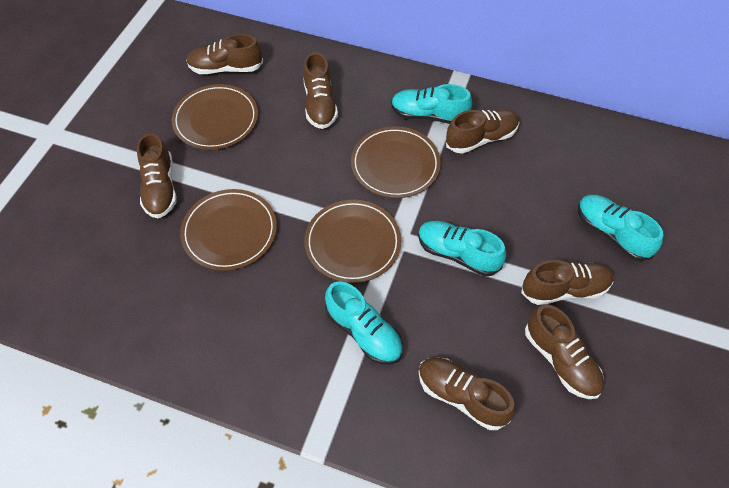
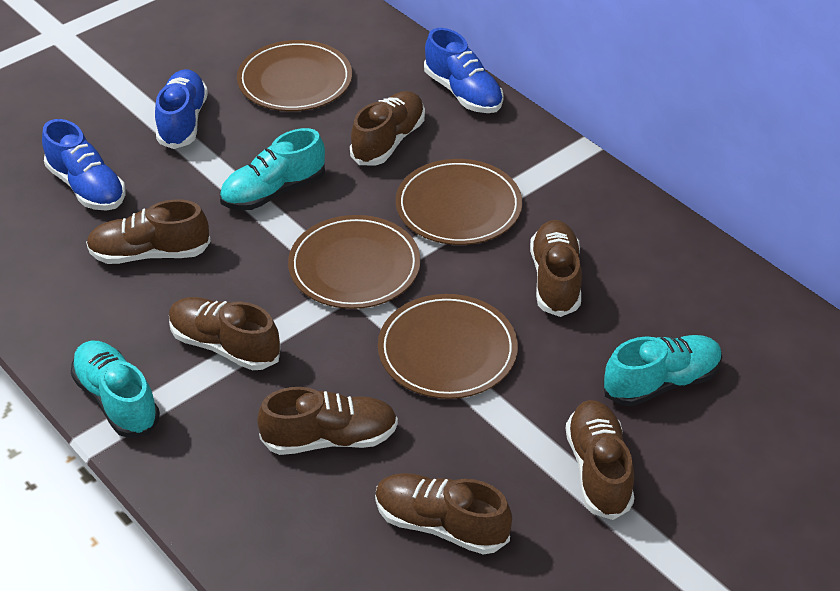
blue shoe: none = 0 -> [42,119,126,211] [155,69,208,149] [424,28,504,113] = 3
turquoise shoe: [325,281,403,365] [391,84,472,124] [418,221,506,276] [578,195,663,261] = 4 -> [71,340,160,438] [220,128,325,210] [603,335,722,406] = 3

